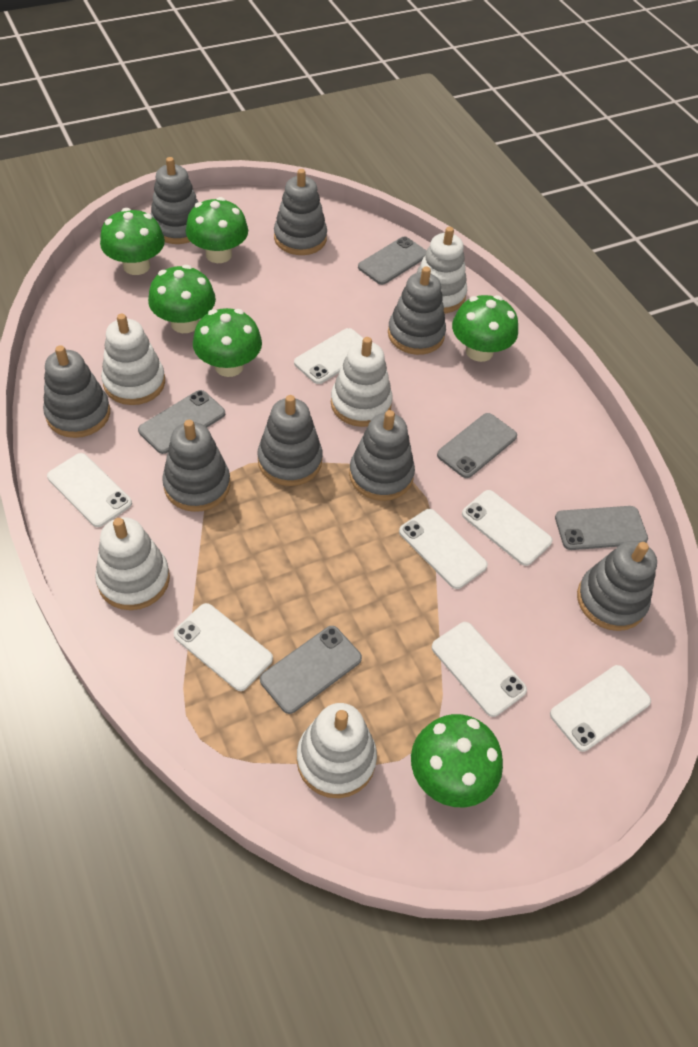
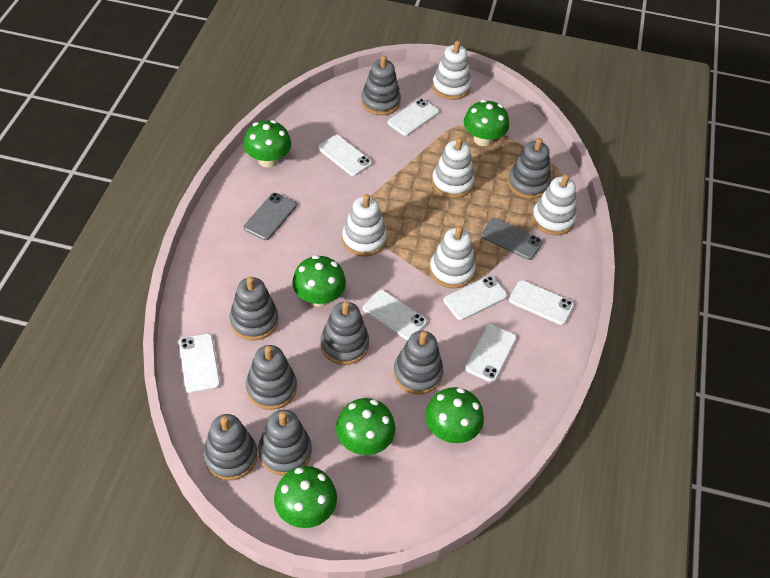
grey phone: [138,390,225,454] [260,626,362,714] [358,236,427,285] [437,413,517,478] [555,506,648,550] = 5 -> [243,193,297,240] [481,218,543,260] = 2

